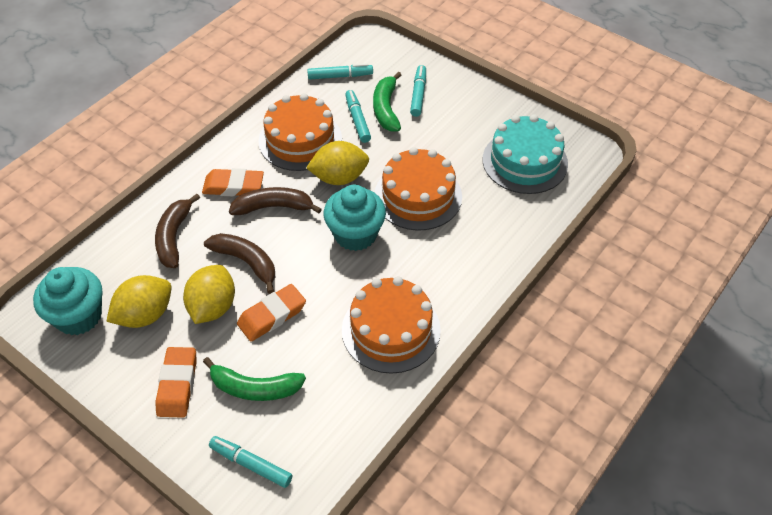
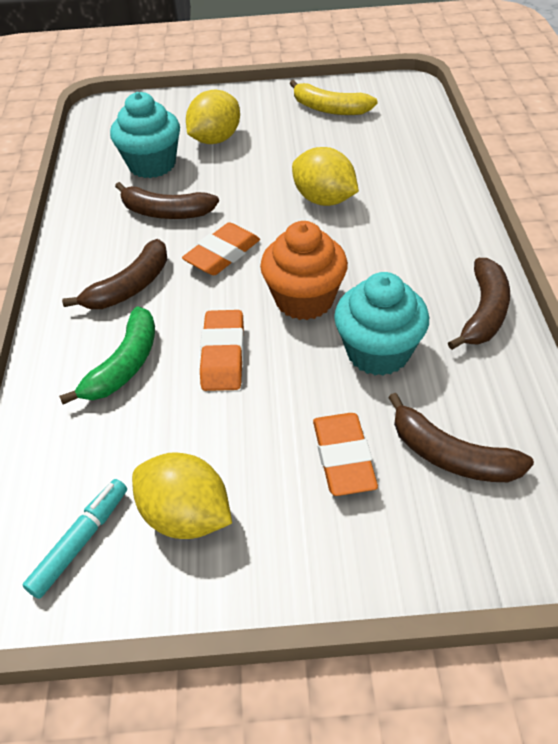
brown banana: [155,194,200,268] [204,233,275,294] [229,187,322,215] = 3 -> [62,239,167,309] [115,182,219,219] [388,393,534,482] [448,258,510,350] = 4
green banana: [203,357,306,401] [373,72,401,132] = 2 -> [59,306,155,404] = 1
orange cake: [259,93,342,171] [342,276,441,374] [374,147,462,231] = 3 -> none = 0
orange cupcake: none = 0 -> [260,221,348,320] = 1
turquoise cake: [483,115,568,194] = 1 -> none = 0
turquoise marker: [209,436,292,488] [307,63,373,80] [345,90,371,143] [410,65,426,117] = 4 -> [22,479,127,599] = 1
yellow banana: none = 0 -> [290,80,378,115] = 1

